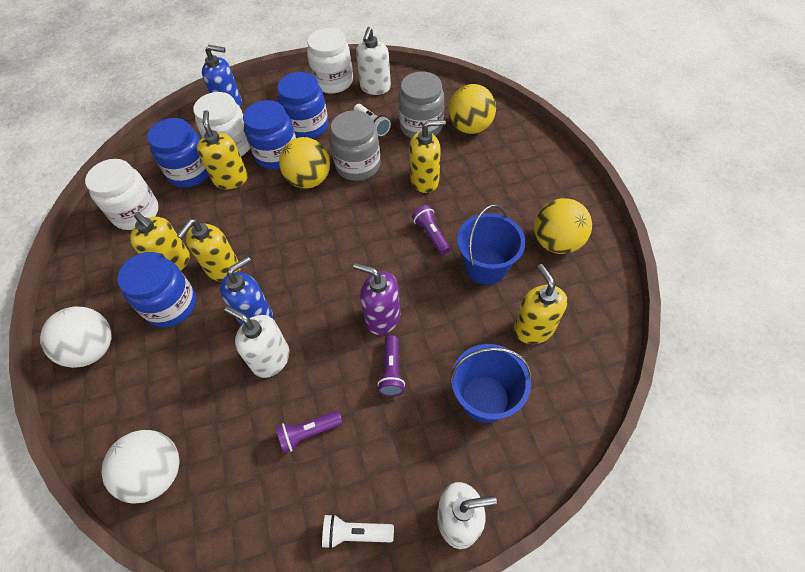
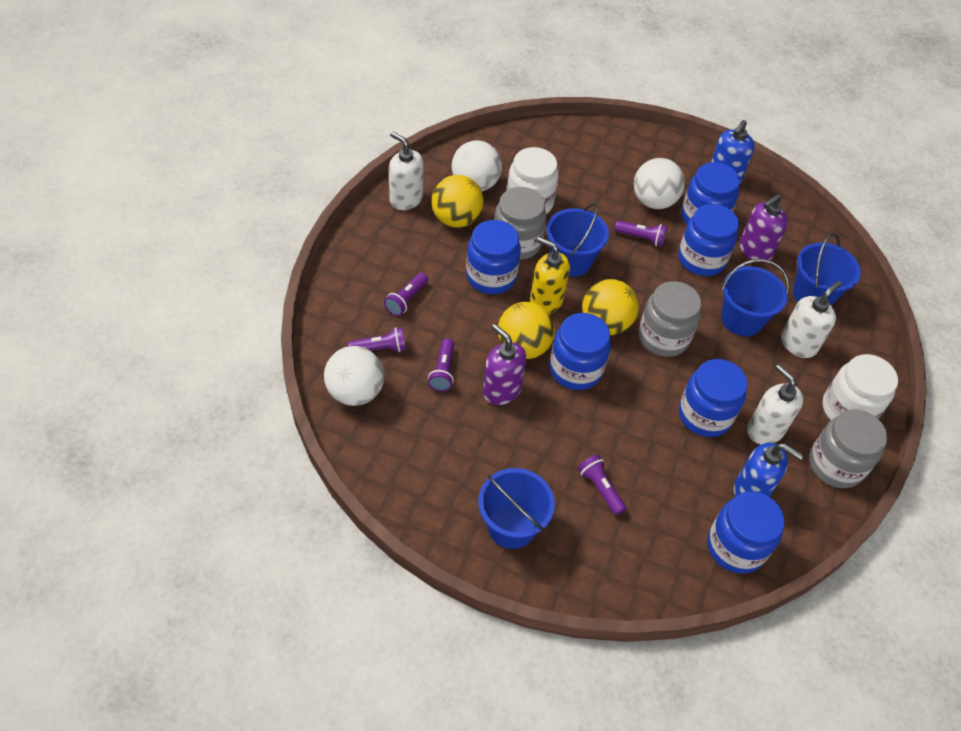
blue bucket: [450,344,532,423] [457,205,525,285] = 2 -> [478,468,555,549] [546,203,609,277] [721,259,789,336] [793,233,861,306] = 4
blue jar: [118,252,196,327] [147,118,209,188] [243,100,296,169] [277,72,328,139] = 4 -> [466,220,521,294] [550,313,611,390] [678,204,739,276] [679,359,747,437] [681,162,740,224] [707,491,785,574] = 6
grey jar: [330,110,381,181] [398,71,444,138] = 2 -> [494,187,546,260] [638,281,701,357] [809,409,887,488] = 3
purple flashlight: [276,411,343,453] [377,335,405,396] [412,205,450,255] = 3 -> [348,327,406,352] [384,273,428,316] [428,339,454,392] [578,454,626,515] [615,220,667,247] = 5
purple soap dispenser: [353,263,400,335] = 1 -> [483,324,526,405] [740,194,788,263] = 2
white ball: [40,307,111,368] [101,430,180,504] = 2 -> [324,346,384,406] [452,140,502,191] [634,158,685,209] = 3
white flashlight: [322,514,394,549] [354,104,391,136] = 2 -> none = 0
white jar: [85,159,159,230] [193,92,250,156] [307,28,353,94] = 3 -> [507,147,559,215] [822,354,898,420] = 2
yellow soap dispenser: [130,212,190,271] [177,219,241,282] [197,110,248,189] [409,120,446,193] [514,264,568,344] = 5 -> [530,237,570,314] = 1

